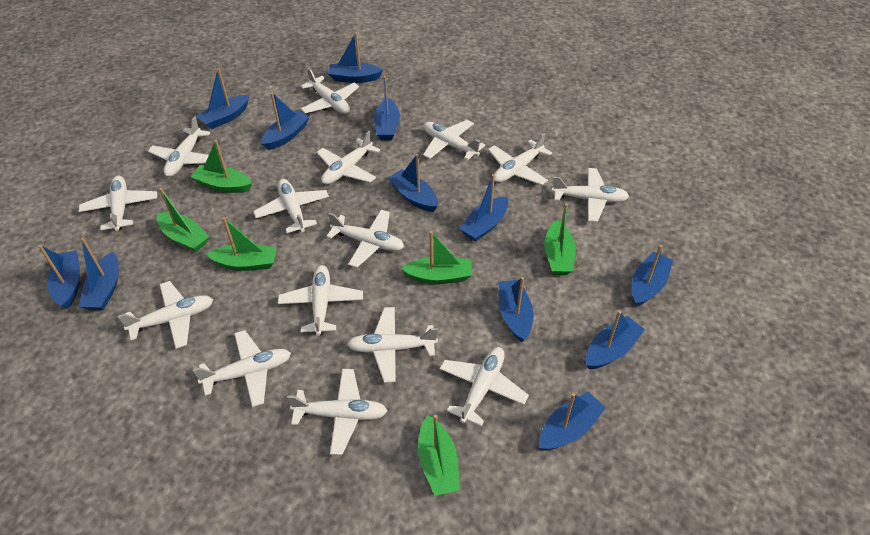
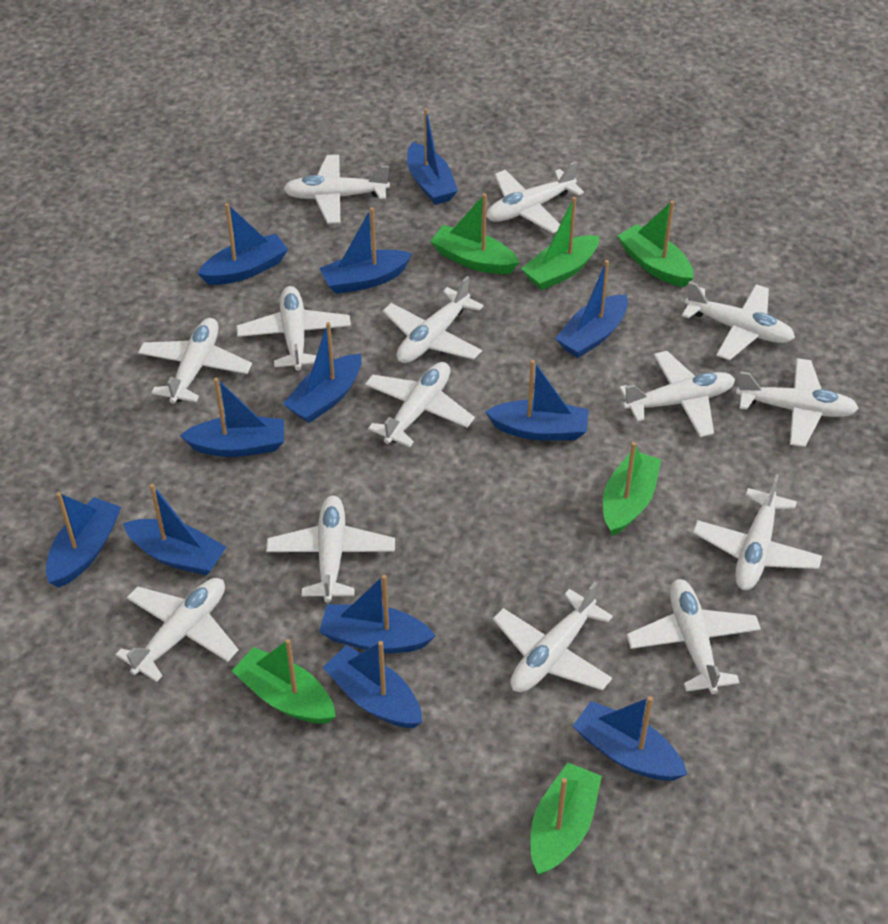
white plane: [79,176,157,231] [118,281,213,349] [148,116,210,177] [193,330,291,407] [253,179,329,233] [278,265,363,336] [287,369,387,455] [300,68,359,114] [317,131,380,185] [326,210,404,268] [347,307,438,383] [423,120,485,160] [439,347,529,427] [488,133,552,185] [552,168,629,222] = 15 -> [116,578,239,682] [138,318,252,404] [237,286,351,371] [266,496,395,603] [283,155,390,224] [365,362,475,447] [383,276,484,363] [486,161,584,233] [493,582,613,692] [619,351,735,437] [627,579,761,694] [682,281,795,361] [693,474,822,590] [736,358,859,447] = 14

